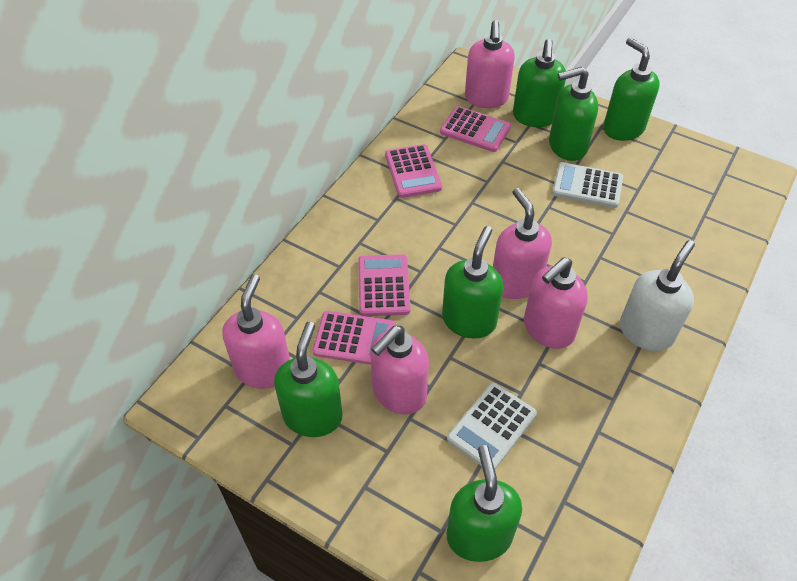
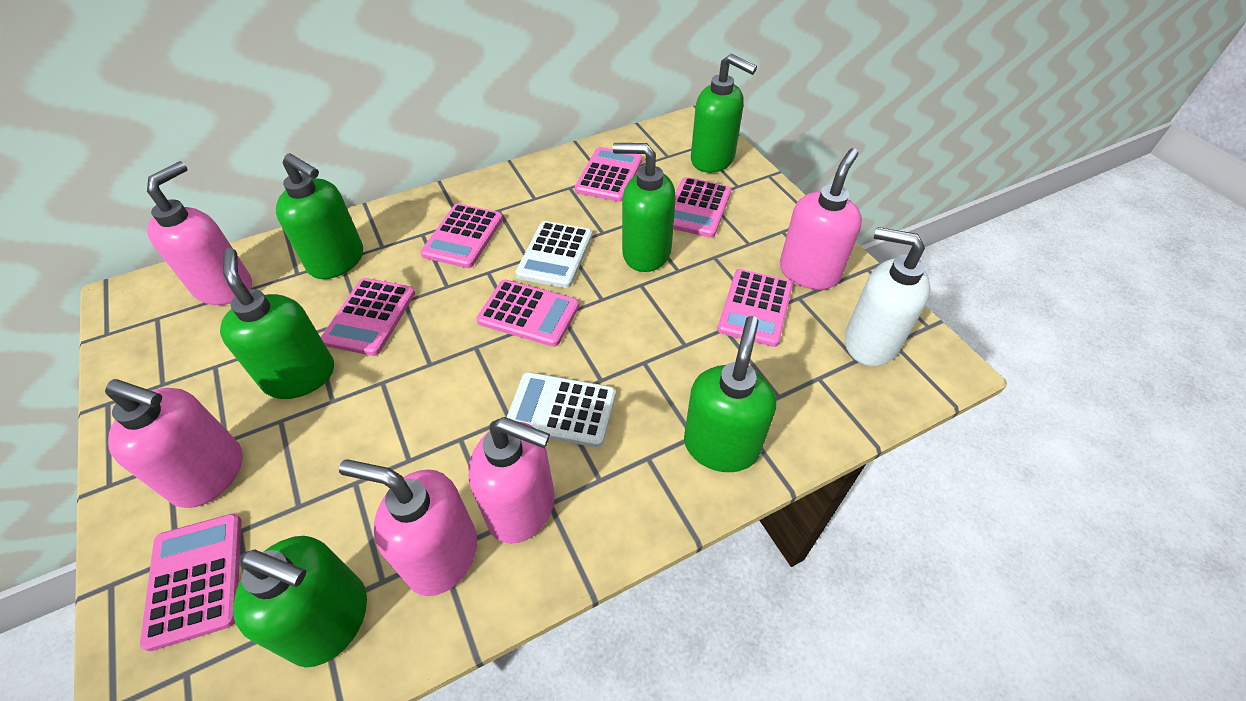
pink calculator: [312,311,396,365] [358,254,411,316] [385,144,442,198] [440,106,511,152] = 4 -> [140,513,242,651] [321,278,415,356] [421,203,503,268] [477,280,579,347] [575,147,642,202] [673,177,731,238] [717,269,793,347] = 7

